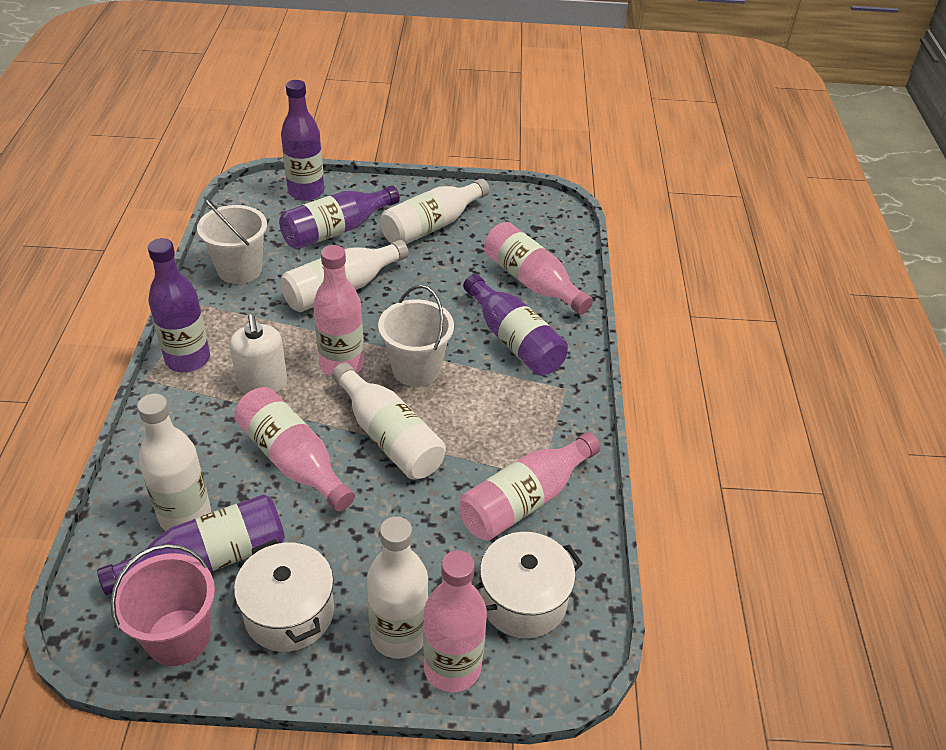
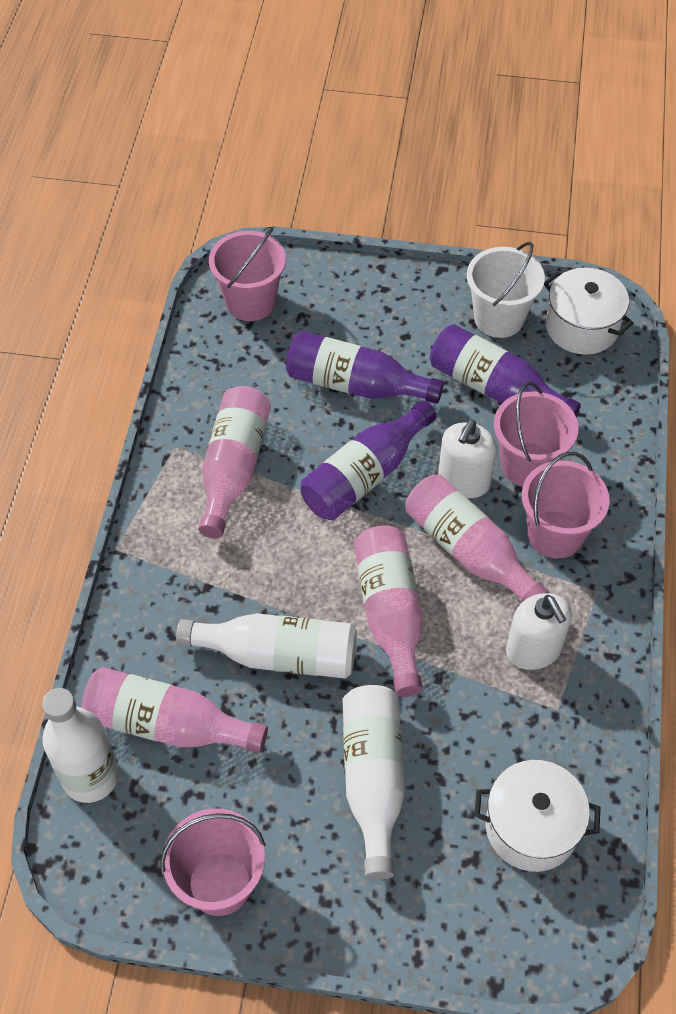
pink bottle: [234,387,355,512] [313,245,364,377] [423,550,487,692] [459,432,601,541] [484,222,593,315] = 5 -> [81,667,268,753] [198,386,271,539] [354,526,423,697] [405,474,549,602] = 4
pink bucket: [110,544,215,666] = 1 -> [160,808,265,916] [209,227,286,321] [494,382,579,487] [522,452,610,559] = 4
purple bottle: [97,494,285,595] [148,238,210,372] [279,185,400,250] [281,80,324,201] [463,274,568,375] = 5 -> [286,331,444,404] [301,400,437,520] [430,324,581,416] = 3
white bottle: [137,394,211,531] [281,240,409,312] [332,362,446,479] [367,516,429,659] [380,179,490,244] = 5 -> [42,688,119,803] [176,613,357,679] [343,685,405,880] = 3
white bucket: [197,198,267,284] [378,285,454,387] = 2 -> [467,242,545,338] = 1
white soap dispenser: [230,314,287,394] = 1 -> [438,420,497,498] [506,593,572,670] = 2

